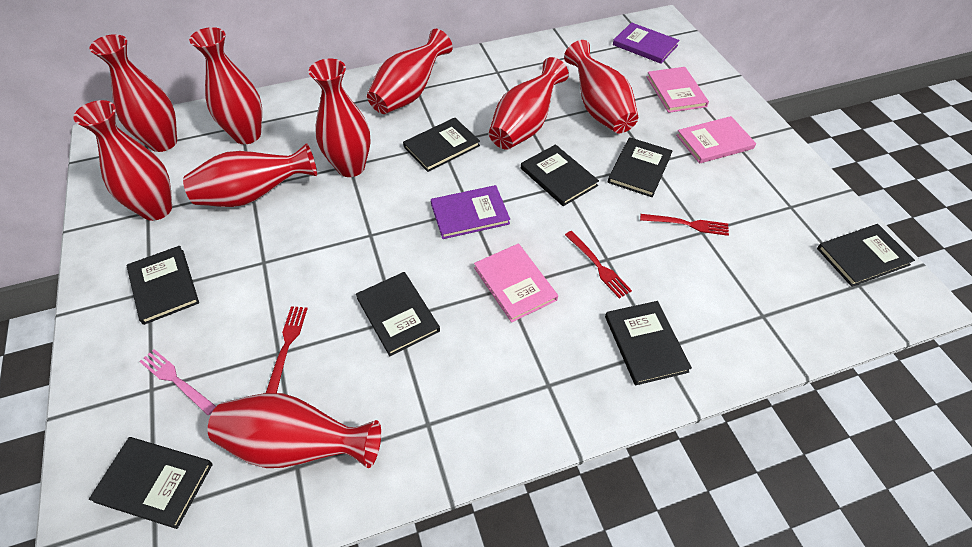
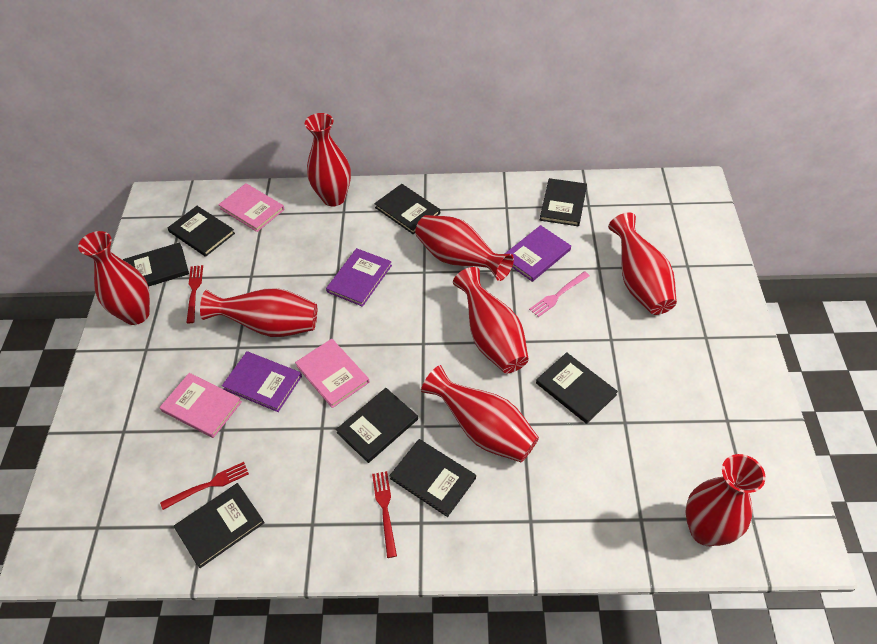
purple book: [431,185,510,239] [613,22,679,64] = 2 -> [222,351,302,412] [326,248,392,307] [505,225,571,282] = 3
red vase: [74,100,172,221] [90,34,177,152] [183,143,317,207] [189,27,262,144] [208,393,381,468] [309,58,371,177] [367,29,453,114] [489,57,569,150] [564,40,638,133] = 9 -> [78,231,150,325] [200,288,317,337] [305,113,351,207] [415,215,514,281] [421,365,539,462] [453,267,529,373] [608,212,677,315] [685,454,766,546] = 8

